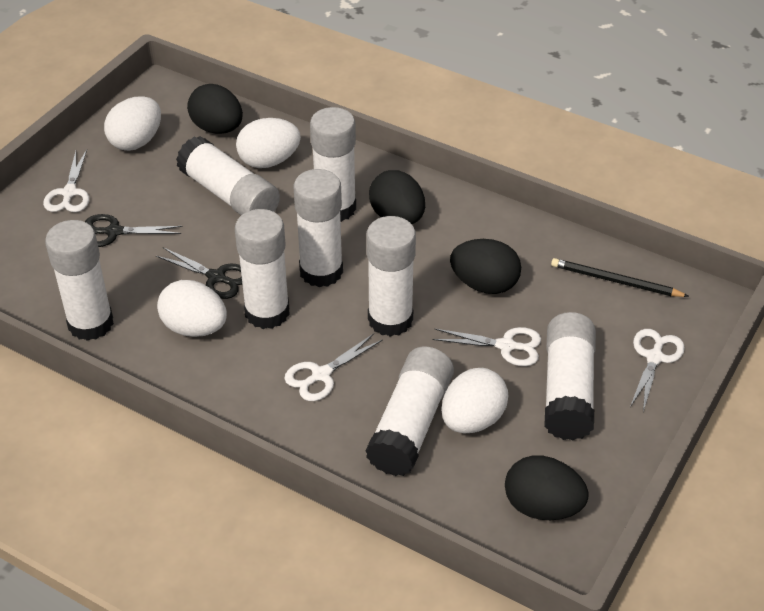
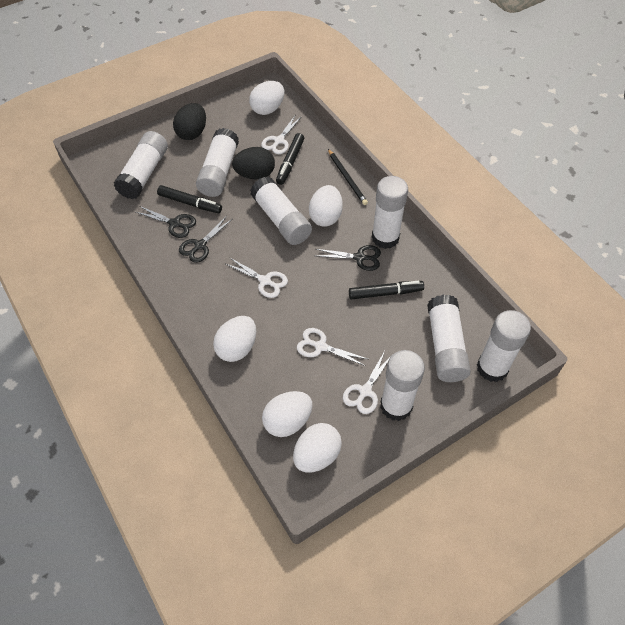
black egg: [187,84,243,134] [369,170,425,224] [450,239,521,294] [505,455,589,520] = 4 -> [173,103,206,140] [232,147,275,180] = 2
black marker: none = 0 -> [157,185,222,213] [276,133,304,185] [349,281,424,299] = 3
black scissors: [85,214,183,247] [156,247,242,299] = 2 -> [136,206,196,238] [179,216,232,263] [316,245,381,271] = 3
white egg: [104,96,161,151] [157,280,227,337] [236,118,301,168] [441,368,509,433] = 4 -> [213,316,256,362] [249,81,285,115] [262,391,313,437] [293,423,342,472] [309,185,343,227] = 5
white glue stick: [45,220,114,341] [176,136,280,215] [235,209,290,329] [293,169,343,287] [310,107,356,222] [365,346,454,476] [366,216,416,337] [544,312,596,440] = 8 -> [114,131,168,199] [196,128,239,197] [250,177,312,245] [372,176,408,249] [380,350,425,421] [427,295,471,382] [477,310,531,382] = 7

